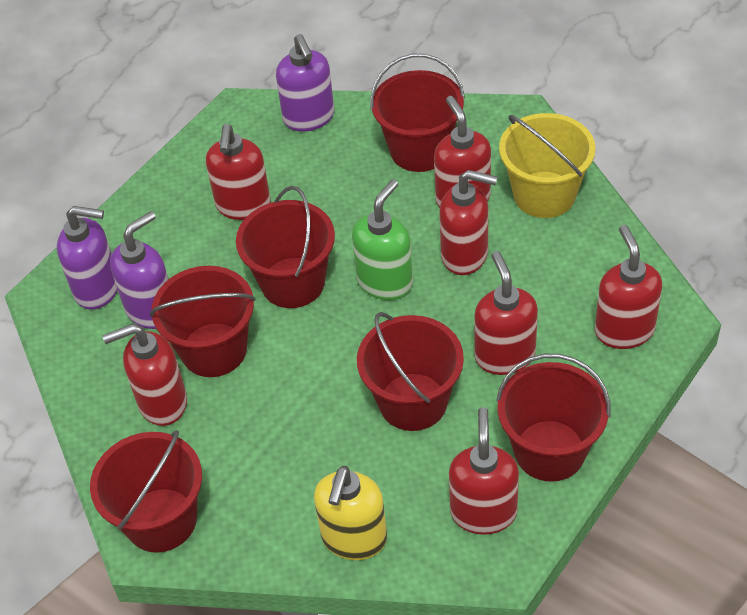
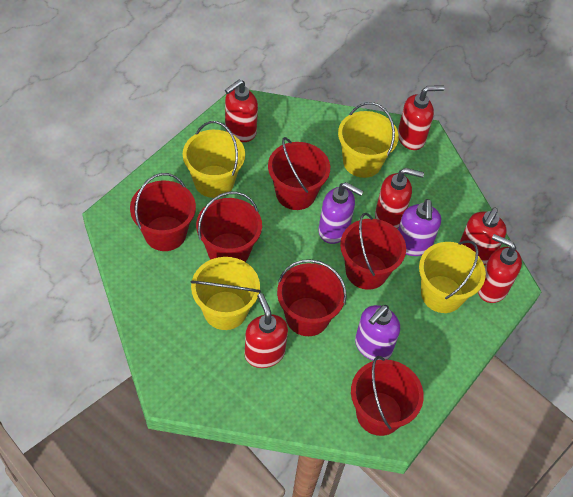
green soap dispenser: [352,179,413,300] = 1 -> none = 0
red soap dispenser: [102,324,187,426] [206,124,271,220] [434,96,491,207] [439,170,497,275] [449,407,519,535] [474,251,538,375] [595,225,662,349] = 7 -> [225,80,258,142] [245,293,288,368] [375,168,424,229] [398,85,444,150] [460,207,507,265] [478,234,522,303] = 6
yellow bucket: [499,113,596,218] = 1 -> [183,121,245,198] [190,257,261,330] [338,102,399,178] [419,240,486,313] = 4
yellow soap dispenser: [314,466,387,560] = 1 -> none = 0

